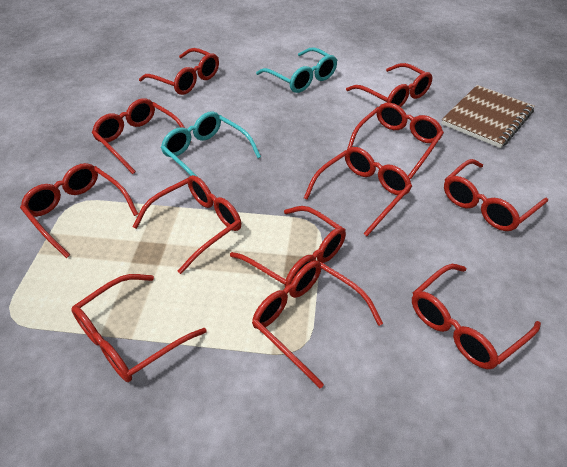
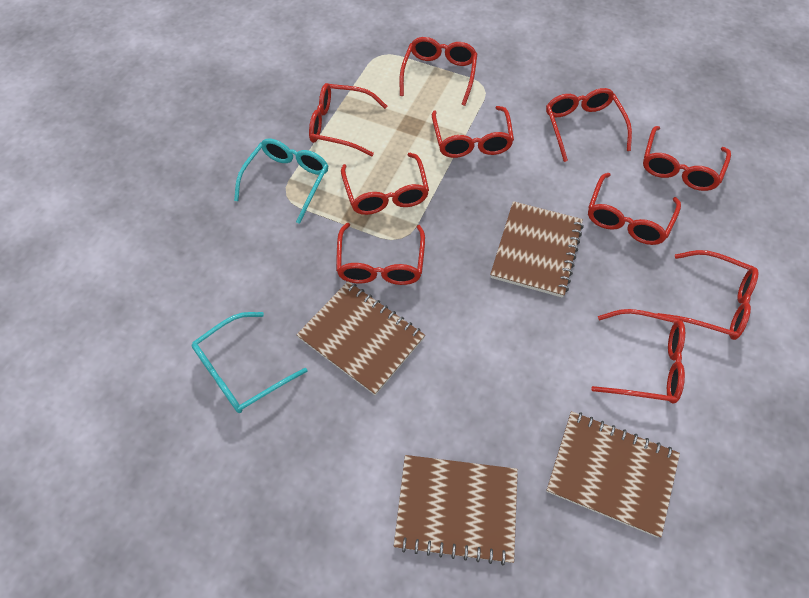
brown notebook: [441,85,535,148] = 1 -> [296,281,425,395] [394,455,518,566] [490,201,584,298] [546,411,680,538] = 4
red glasses: [20,163,138,258] [71,274,206,382] [92,98,191,174] [132,175,241,274] [139,48,219,95] [230,206,346,287] [252,261,383,388] [304,147,412,236] [346,63,433,107] [347,103,444,179] [412,264,541,369] [444,159,548,231] = 12 -> [309,83,387,156] [336,223,425,285] [341,153,429,215] [400,37,477,106] [432,106,514,158] [546,88,632,162] [588,173,681,245] [591,309,685,404] [643,126,731,191] [658,250,759,340] = 10

